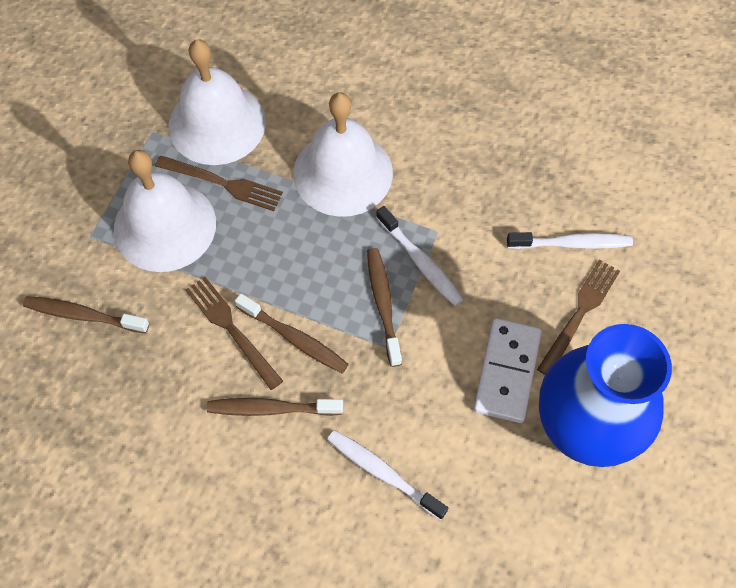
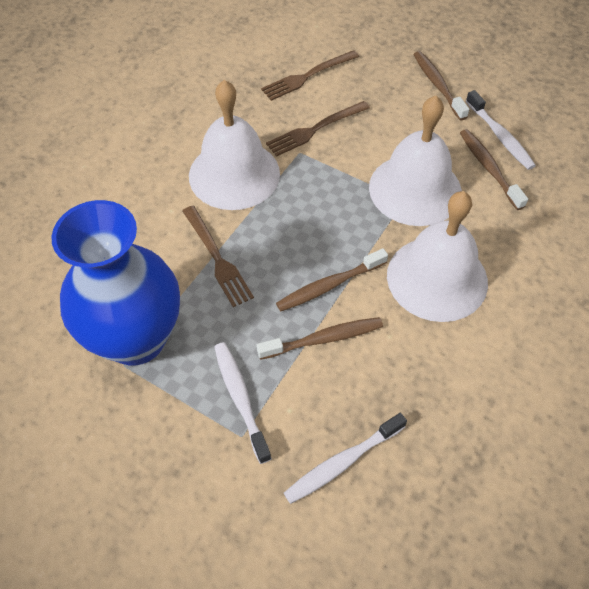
white domino: [474,318,542,423] = 1 -> none = 0

